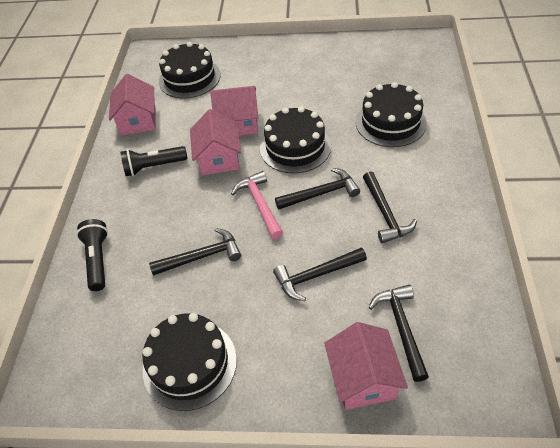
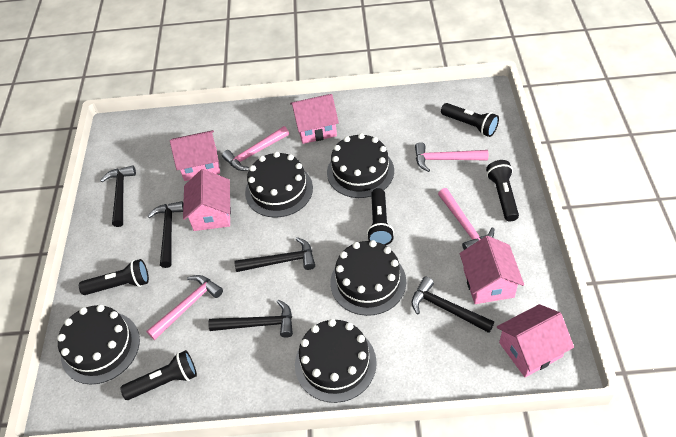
black cake: [143,313,237,411] [159,42,221,98] [260,106,331,173] [356,82,427,147] = 4 -> [57,305,140,384] [245,152,313,218] [295,319,377,403] [327,133,394,198] [330,240,406,316] = 5
black flashlight: [76,219,108,291] [120,146,187,176] = 2 -> [79,259,149,295] [120,350,197,400] [367,188,394,245] [441,103,499,137] [486,160,519,221] = 5
pink hammer: [231,171,283,239] = 1 -> [146,275,223,340] [222,126,289,171] [415,142,488,172] [438,188,495,250] = 4
pink house: [109,74,156,135] [190,109,241,175] [210,86,258,135] [324,322,408,410] = 4 -> [170,130,220,181] [183,169,231,231] [290,94,339,144] [460,236,524,304] [497,304,574,377] = 5

